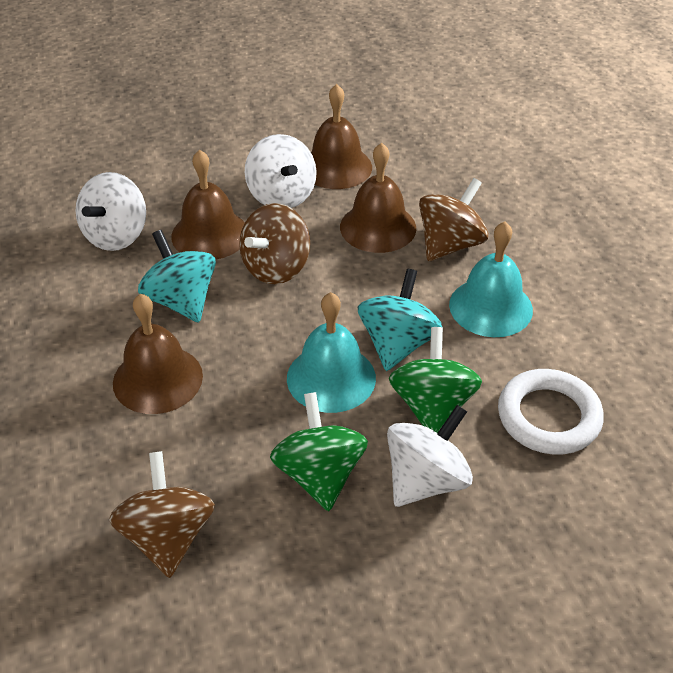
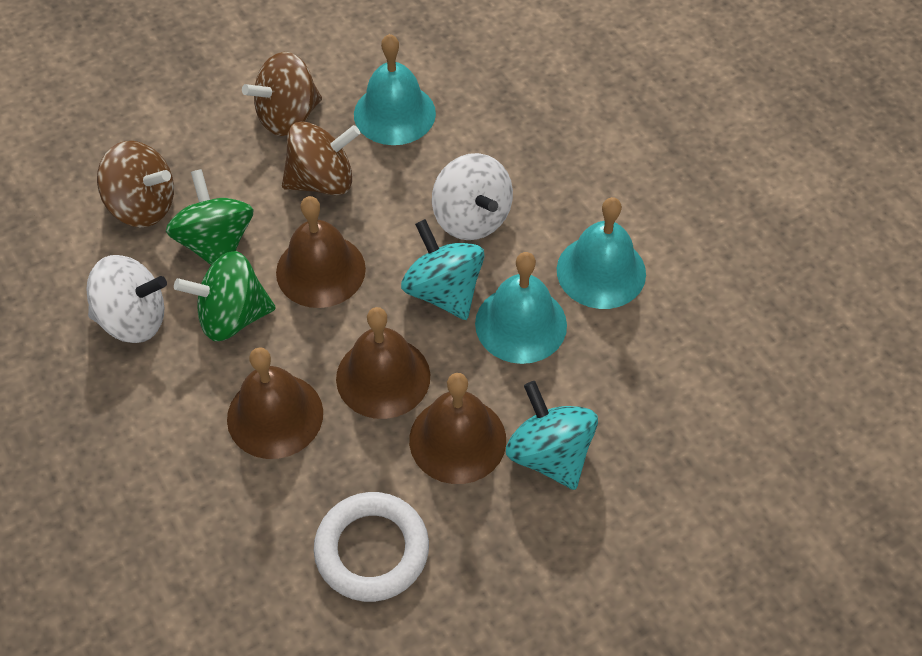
turquoise bell: [287,292,376,413] [449,222,533,337] = 2 -> [354,34,436,145] [475,252,567,364] [557,197,646,309] = 3
white spinning top: [76,172,146,251] [245,134,317,208] [387,405,473,507] = 3 -> [86,255,167,343] [432,153,513,240] = 2

